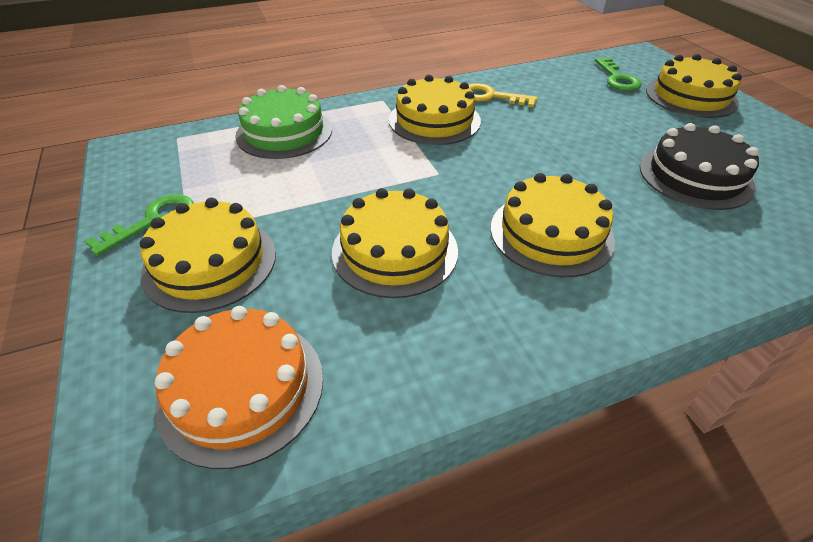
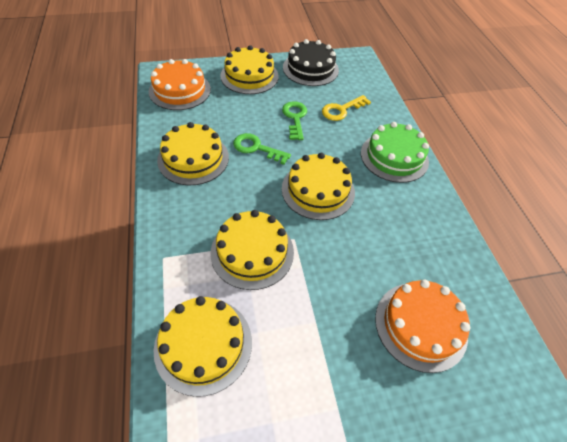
orange cake: [155,306,323,469] = 1 -> [149,59,211,110] [375,280,470,373] = 2

